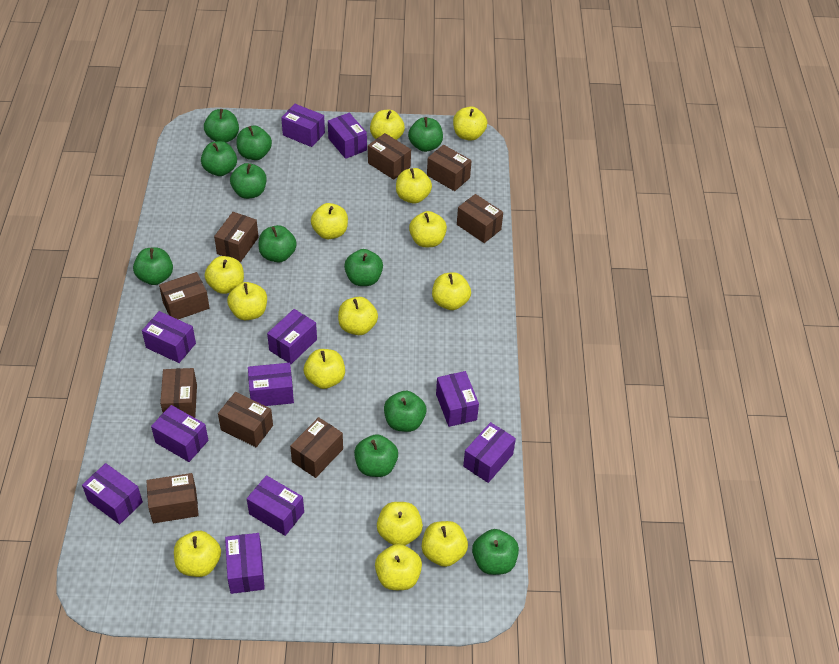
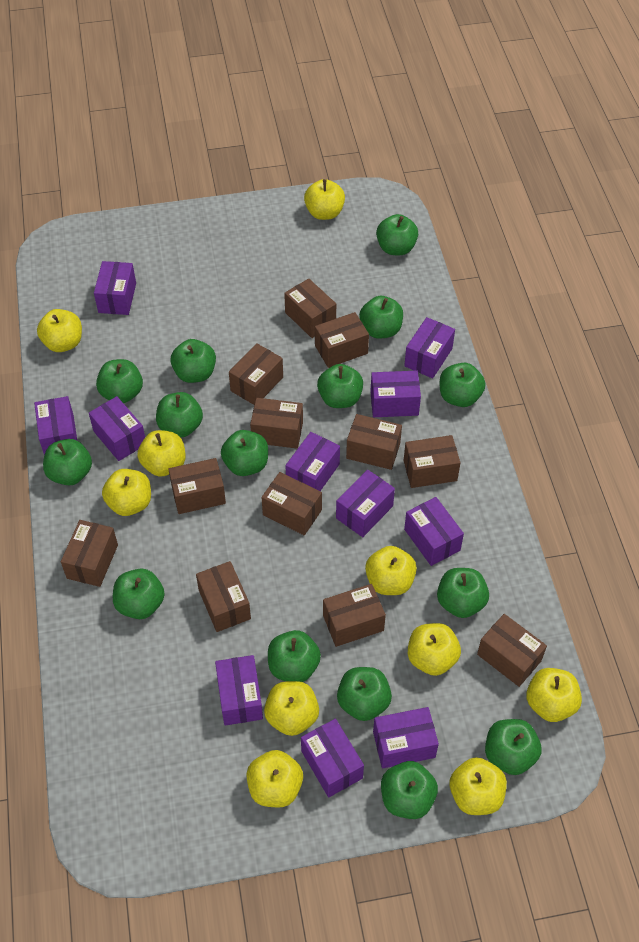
brown box: [146,473,199,523] [159,272,210,319] [160,368,197,418] [214,212,259,262] [218,392,273,447] [290,417,343,478] [368,133,411,180] [427,145,472,191] [457,194,503,243] = 9 -> [61,520,118,587] [168,458,226,514] [196,561,251,632] [229,343,283,405] [250,398,303,449] [261,472,322,535] [284,278,336,338] [315,312,369,368] [323,584,386,647] [346,414,402,470] [404,435,461,488] [477,614,547,687] = 12
green apple: [133,247,173,285] [201,141,237,176] [204,109,239,143] [230,163,266,199] [236,126,272,160] [258,225,297,262] [344,249,383,286] [354,434,398,477] [384,391,426,432] [408,117,443,152] [472,529,519,575] = 11 -> [43,439,92,485] [96,359,143,403] [113,569,165,619] [156,392,203,437] [171,339,216,383] [221,430,268,476] [268,630,321,682] [317,364,363,408] [337,667,392,721] [359,296,403,339] [376,214,418,255] [381,761,438,819] [437,568,489,618] [440,363,486,407] [485,719,541,775] = 15
yellow apple: [174,531,221,577] [205,256,244,294] [227,282,267,320] [304,349,345,389] [311,203,348,239] [338,297,378,335] [370,110,405,140] [375,544,422,590] [377,502,423,545] [396,168,432,203] [409,211,447,247] [422,521,468,567] [432,272,471,310] [453,107,487,141] = 14 -> [37,309,82,352] [102,469,151,516] [137,430,186,477] [246,750,303,808] [264,681,319,736] [304,179,345,220] [365,546,417,595] [408,623,461,676] [450,757,507,815] [526,668,582,722] = 10

